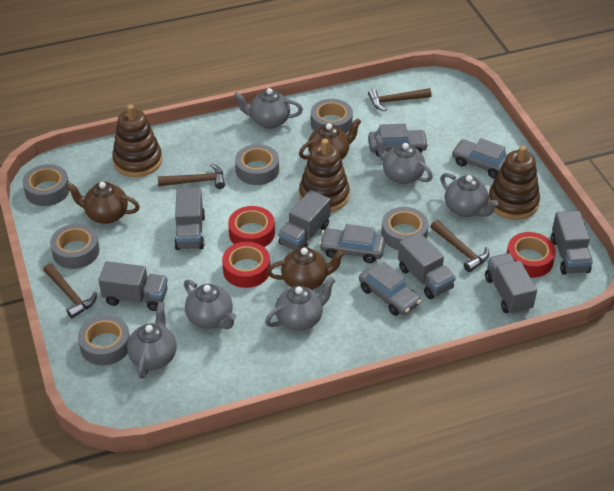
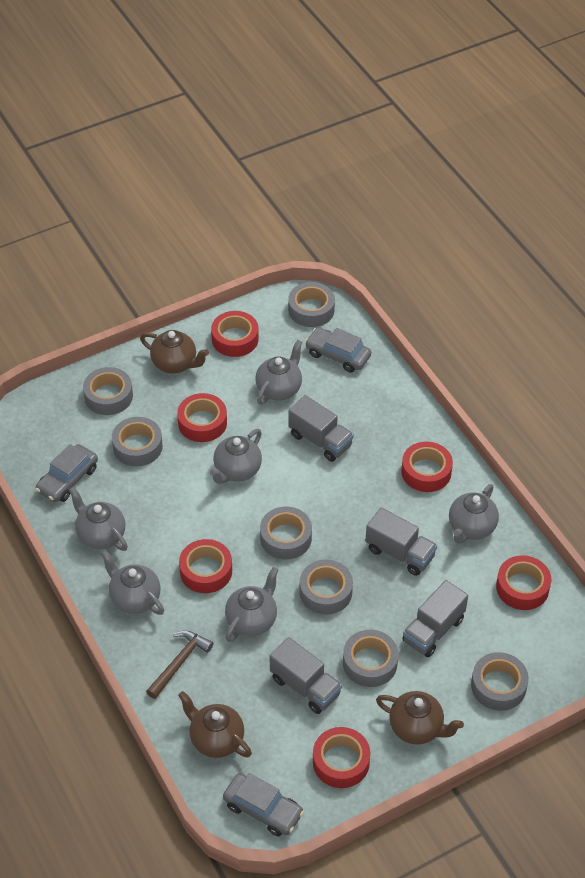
brown hammer: [43,263,97,319] [158,164,225,189] [368,88,432,111] [430,220,489,272] = 4 -> [146,630,213,699] = 1
brown stacking toy: [112,105,162,177] [299,139,350,212] [488,146,540,220] = 3 -> none = 0
grey car: [319,224,385,263] [359,262,421,316] [368,124,429,157] [452,138,507,179] = 4 -> [35,444,98,502] [223,773,304,837] [305,327,371,373] = 3
grey tape: [23,164,70,206] [50,224,100,269] [78,315,130,366] [235,144,279,185] [311,99,353,134] [381,207,428,250] = 6 -> [83,367,133,415] [112,417,163,467] [260,507,312,559] [288,282,335,327] [299,560,353,615] [343,630,399,687] [471,652,529,711] = 7
grey truck: [98,261,168,311] [174,188,205,250] [278,190,331,250] [398,232,456,299] [485,253,537,315] [551,211,593,275] = 6 -> [270,637,342,714] [289,395,354,462] [365,508,437,576] [402,580,468,657] = 4
red tape: [222,242,270,288] [228,206,275,247] [507,232,556,278] = 3 -> [177,393,227,442] [179,539,232,593] [211,311,259,357] [313,727,370,788] [401,442,453,492] [496,555,551,610] = 6

